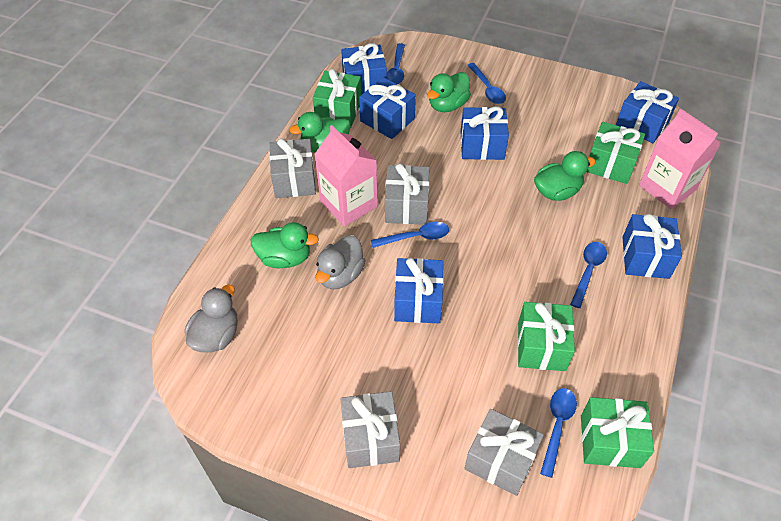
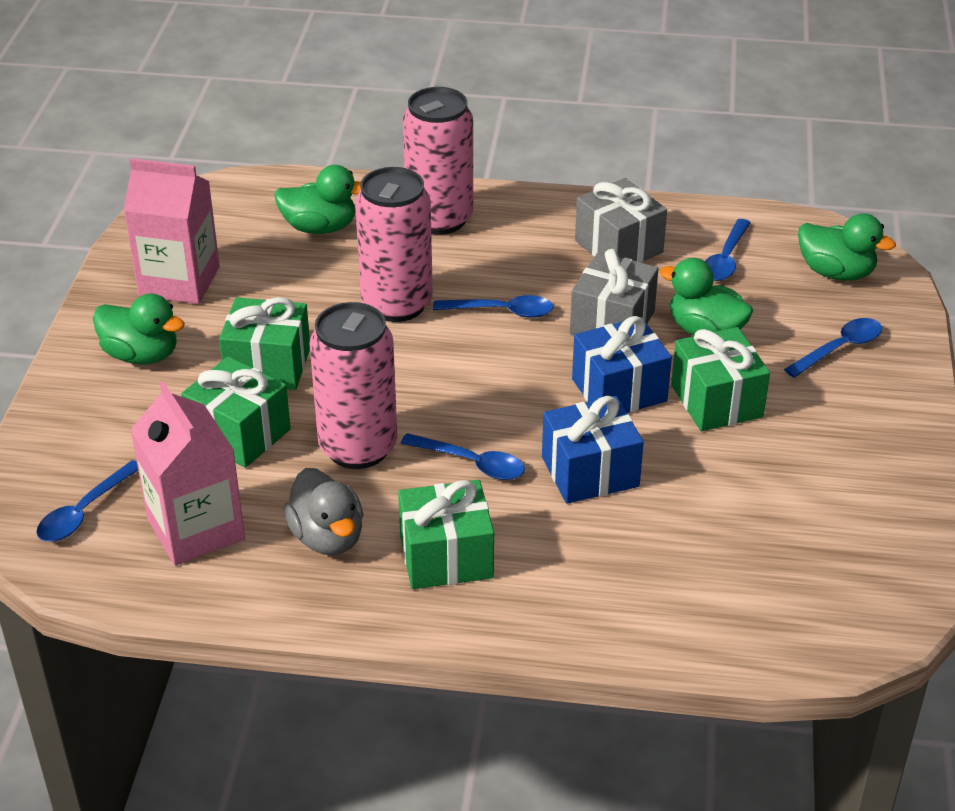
blue gift: [341,43,387,95] [359,77,416,139] [394,258,444,323] [461,106,509,160] [616,81,679,143] [622,214,682,279] = 6 -> [542,396,644,504] [572,316,672,413] = 2
grey duck: [185,285,238,353] [315,235,366,289] = 2 -> [283,468,363,555] = 1
grey gift: [270,138,316,198] [340,391,400,468] [385,163,429,225] [464,409,544,496] = 4 -> [570,249,659,336] [575,178,667,263] = 2
pink can: none = 0 -> [309,302,397,469] [355,167,433,322] [403,87,473,235] = 3

